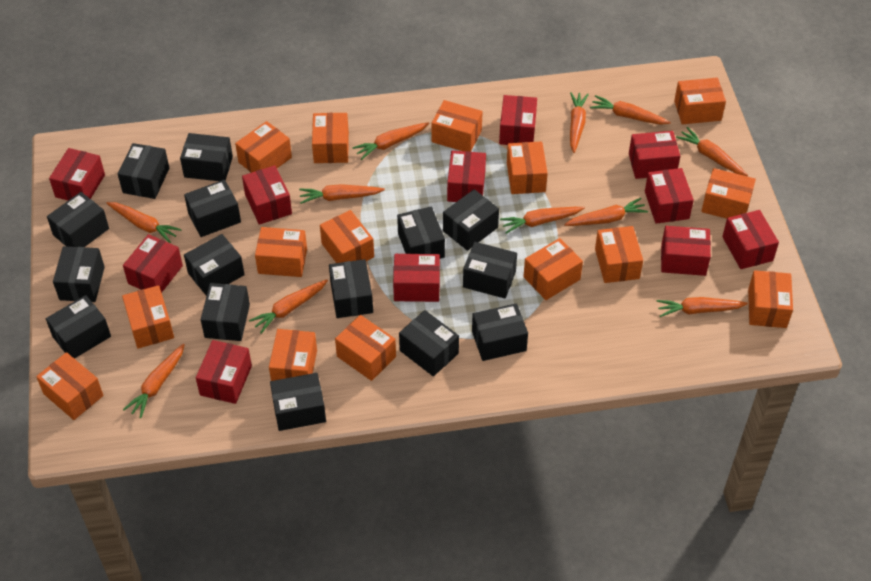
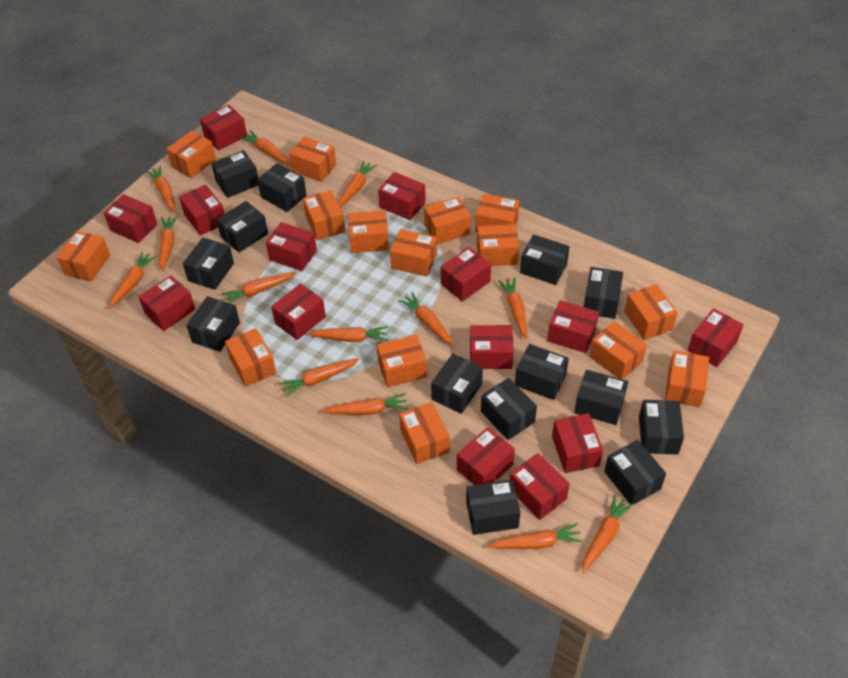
black box: [46,295,111,359] [47,192,109,247] [53,246,105,302] [118,143,169,199] [180,133,233,181] [184,180,241,237] [184,234,245,296] [201,283,250,341] [270,373,326,431] [329,259,373,318] [397,207,445,259] [399,310,459,376] [443,189,499,251] [463,242,517,299] [472,303,528,361] = 15 -> [183,238,234,290] [186,296,240,352] [211,150,258,198] [216,201,268,253] [257,163,307,212] [431,353,483,414] [466,480,520,535] [481,378,537,440] [515,344,569,400] [520,235,570,285] [574,370,628,425] [584,267,623,319] [604,440,666,504] [639,400,684,455] = 14
orange carrot: [106,202,182,243] [123,343,185,418] [249,279,328,334] [299,184,385,204] [353,122,429,160] [500,207,585,234] [564,198,648,226] [570,92,589,153] [590,95,671,125] [657,297,748,317] [676,127,748,176] = 11 -> [109,252,157,309] [146,165,176,212] [159,216,178,271] [221,272,296,304] [239,130,291,164] [279,358,359,398] [307,326,388,342] [322,393,408,415] [338,161,377,207] [398,292,455,345] [488,523,583,549] [498,277,528,339] [582,495,634,573] = 13
red box: [49,148,105,201] [123,234,183,293] [196,340,252,404] [242,165,292,225] [393,254,440,302] [447,151,486,202] [499,95,537,145] [629,131,680,179] [645,168,694,224] [661,226,711,276] [722,210,779,269] = 11 -> [104,194,157,243] [139,275,195,331] [179,185,225,236] [200,105,247,151] [266,222,317,271] [271,283,326,340] [378,172,426,220] [441,247,491,301] [457,427,515,485] [470,325,514,369] [510,453,570,520] [547,300,599,353] [552,413,603,473] [688,308,744,367] = 14

